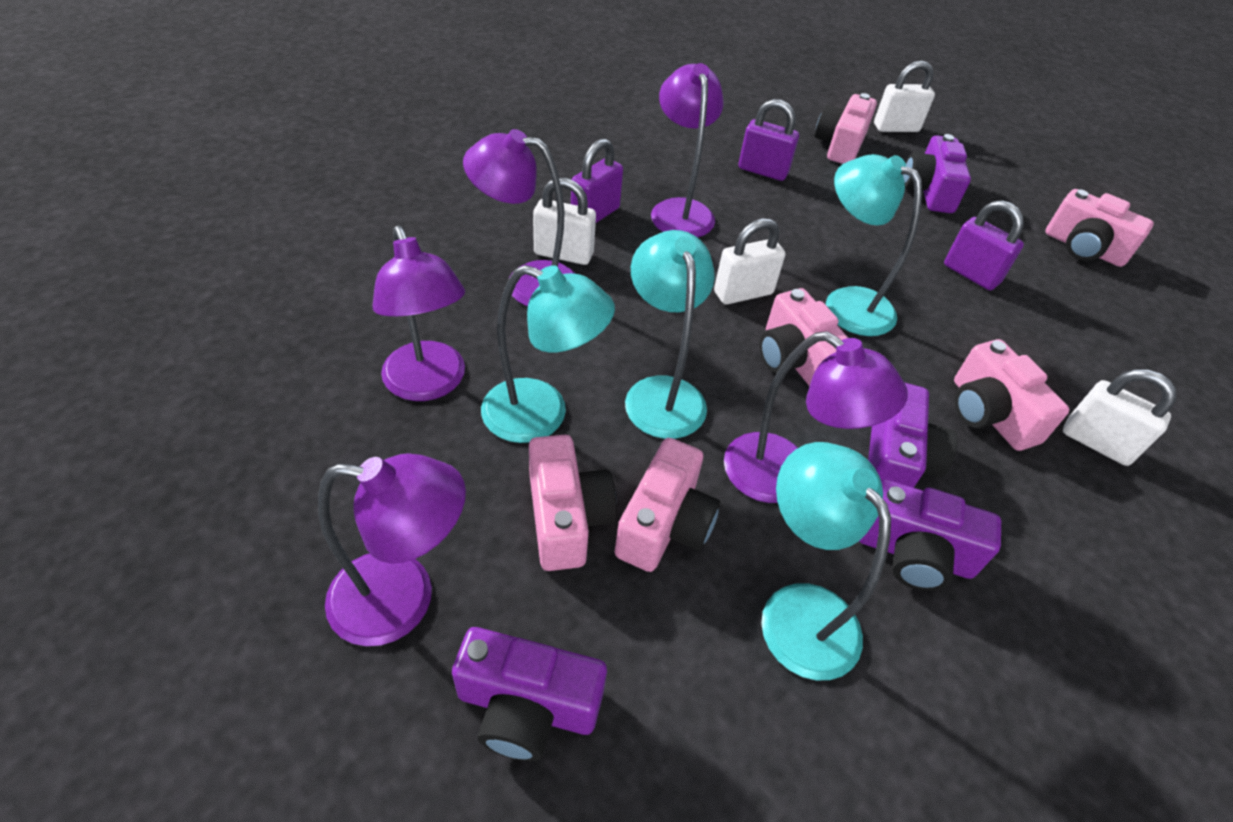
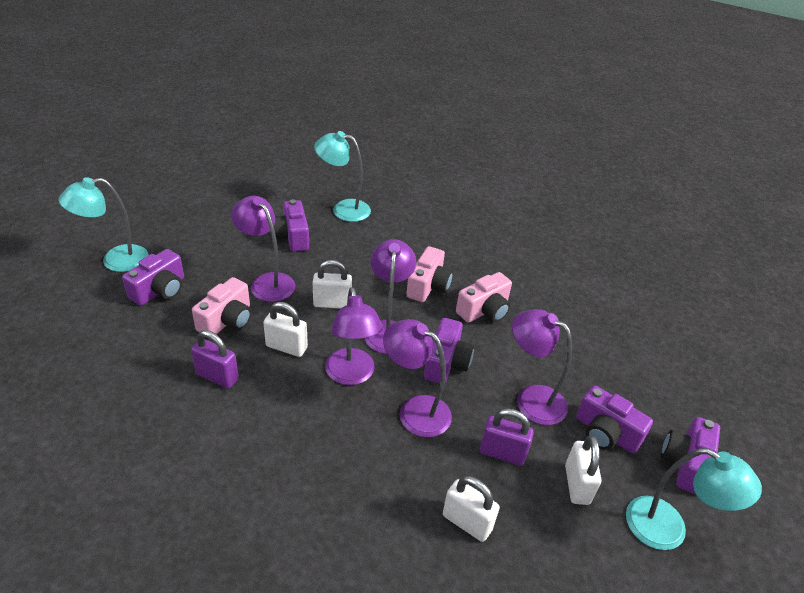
pink camera: [529,435,617,571] [615,438,720,572] [760,288,848,387] [815,93,877,164] [954,339,1070,451] [1045,189,1154,267] = 6 -> [192,277,251,334] [406,246,453,302] [456,272,512,323] = 3
purple camera: [452,627,607,761] [859,479,1001,591] [868,382,958,488] [903,134,971,213] = 4 -> [122,249,184,306] [274,199,309,252] [424,318,474,384] [576,385,653,453] [661,417,720,494] = 5
purple padlock: [571,138,623,223] [738,99,799,181] [944,200,1024,290] = 3 -> [191,330,239,388] [480,408,534,466] = 2
turquoise lamp: [481,265,615,443] [625,230,715,439] [761,442,891,680] [826,154,922,336] = 4 -> [58,177,148,272] [314,131,371,222] [626,448,762,550] = 3

